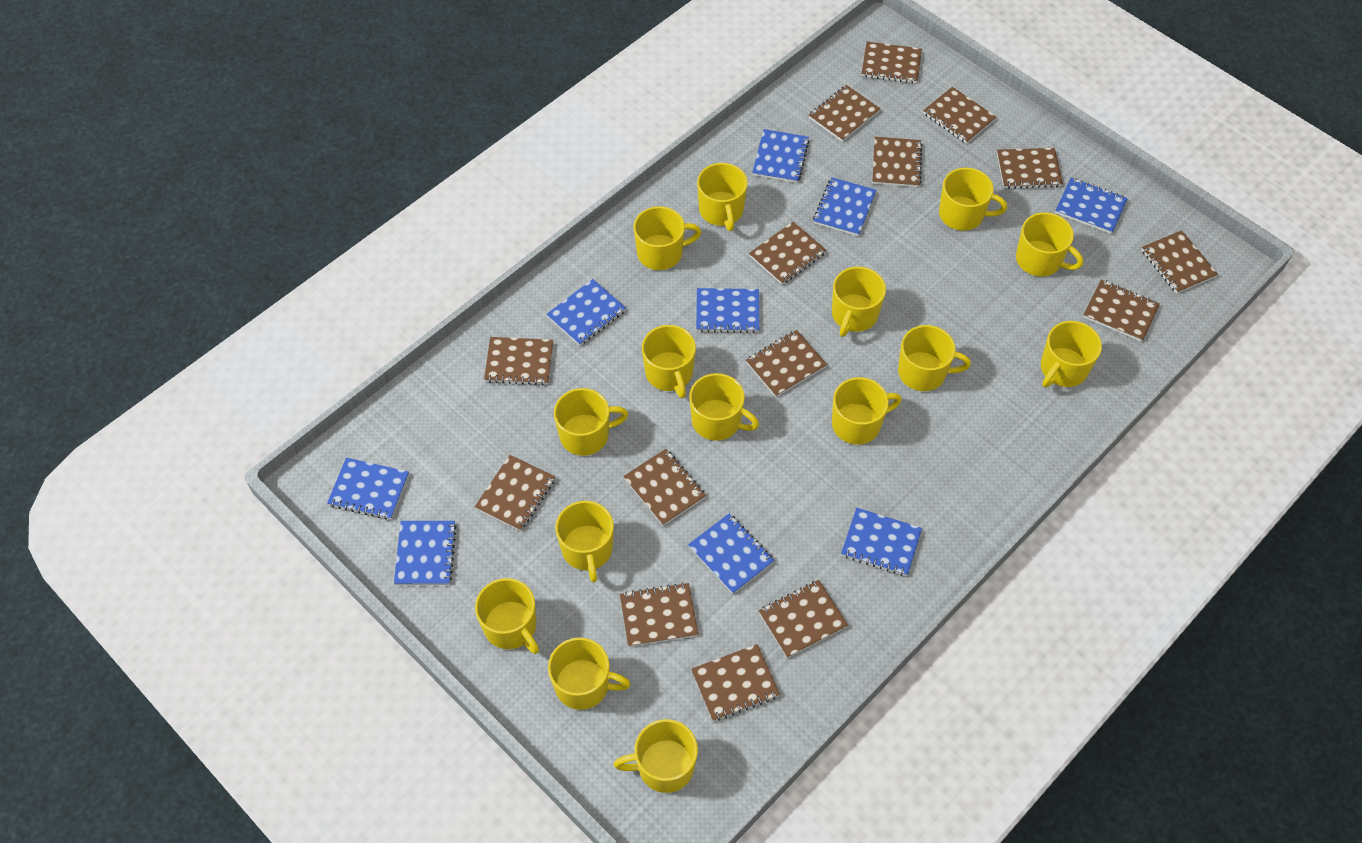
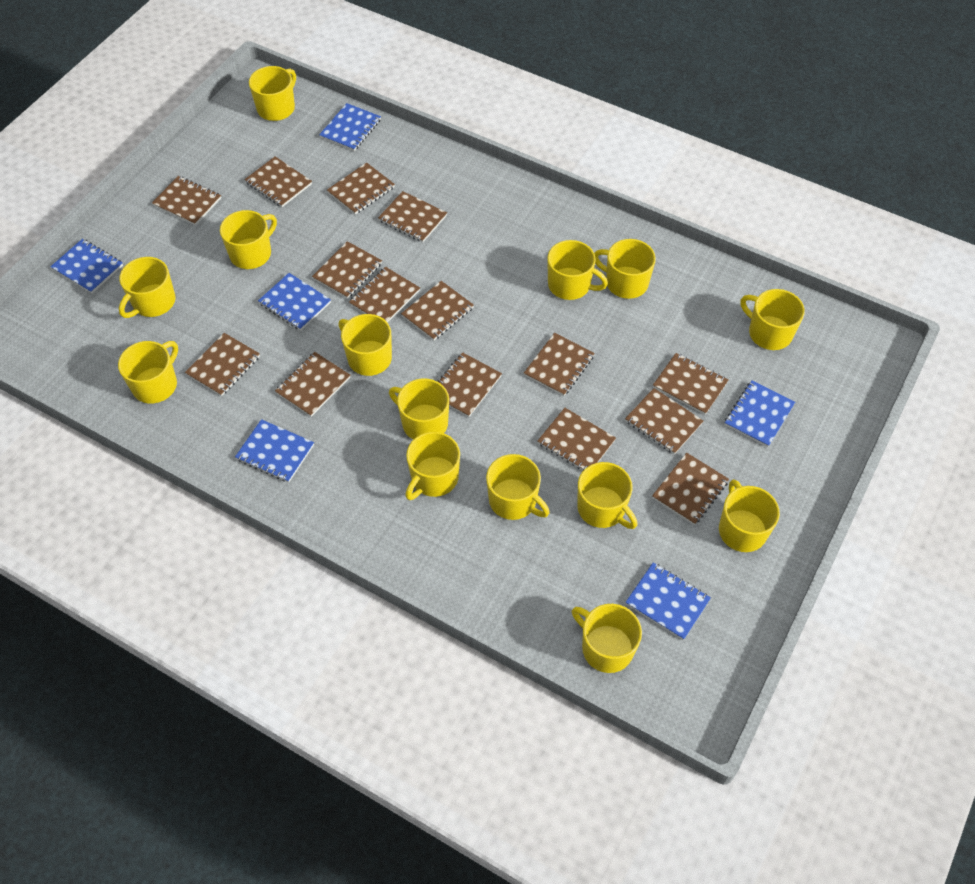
blue notebook: [327,458,409,520] [394,521,457,585] [546,279,626,346] [688,513,775,594] [696,288,759,333] [752,129,809,183] [813,177,877,236] [841,508,922,576] [1055,178,1128,234] = 9 -> [50,239,123,293] [235,419,314,483] [258,273,331,331] [319,103,381,151] [625,563,711,640] [725,380,795,447] = 6
yellow mug: [475,578,539,654] [548,637,631,710] [554,388,628,456] [555,501,614,582] [614,719,698,793] [633,206,701,270] [642,325,696,398] [689,373,759,441] [697,163,748,231] [832,267,886,337] [832,377,901,445] [898,325,971,391] [939,168,1007,231] [1016,212,1083,276] [1041,321,1102,387] = 15 -> [118,341,178,404] [119,257,175,318] [220,210,277,269] [249,66,296,121] [338,314,392,376] [389,378,449,440] [405,432,460,500] [486,454,550,520] [547,240,608,300] [572,604,642,673] [577,462,637,529] [594,239,656,299] [719,479,780,552] [740,289,805,350] = 14

